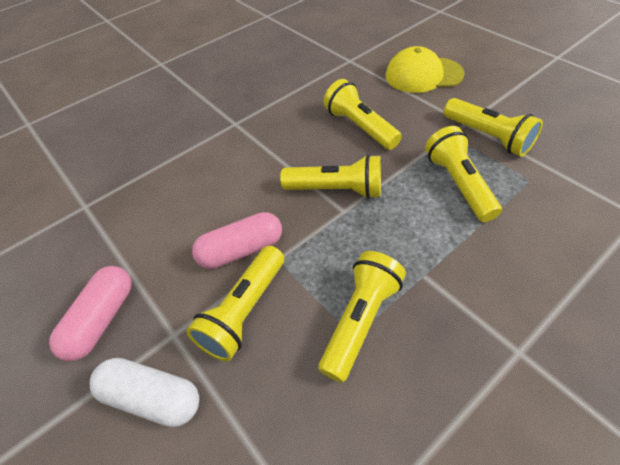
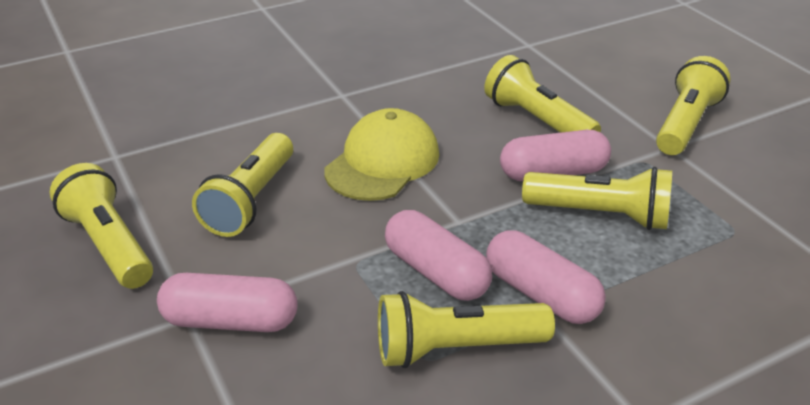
pink capsule: [49,266,132,361] [192,212,282,269] = 2 -> [157,273,298,332] [385,210,492,301] [486,230,606,324] [500,130,611,181] = 4
white capsule: [90,358,199,427] = 1 -> none = 0

